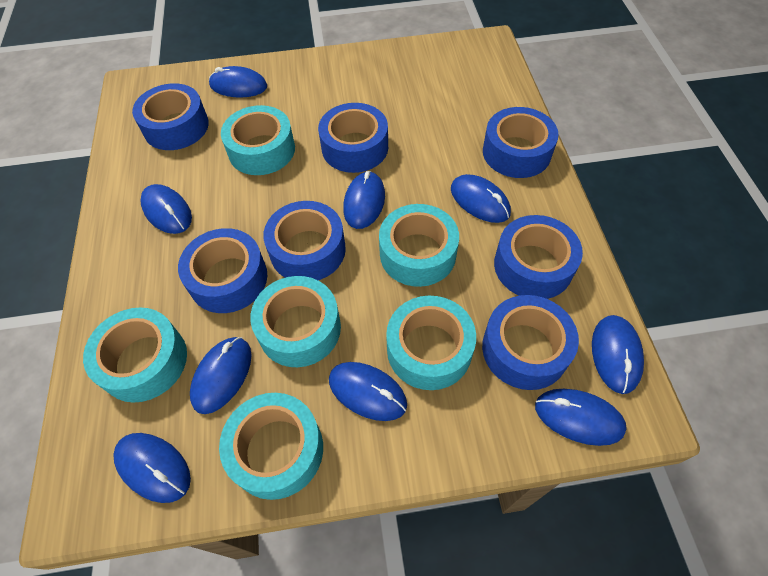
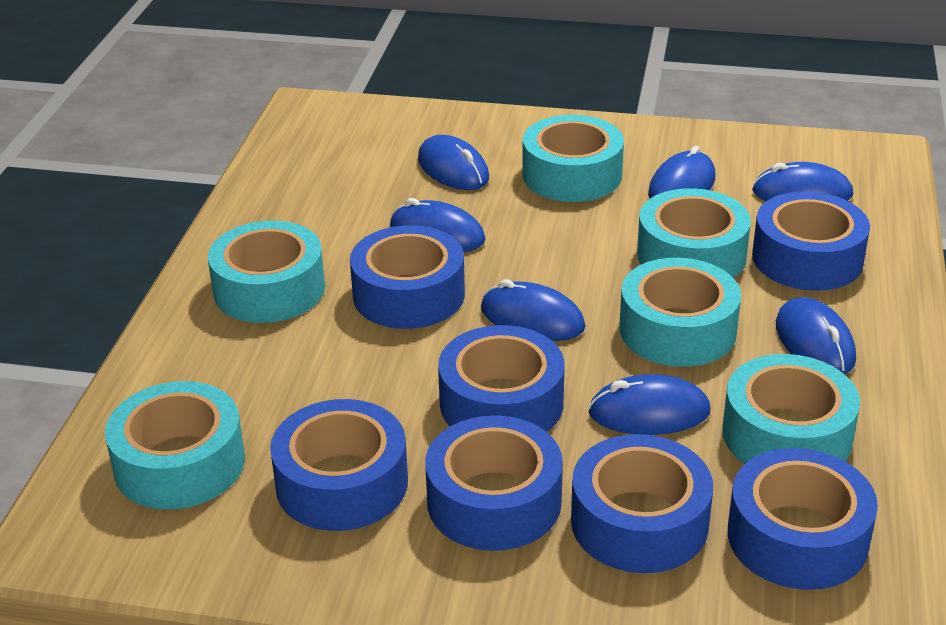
blue mouse: [113,433,191,503] [140,184,192,234] [190,337,252,414] [209,66,267,98] [329,362,407,421] [343,171,385,229] [451,174,511,223] [535,389,627,446] [592,315,644,394] = 9 -> [390,198,485,252] [418,135,489,190] [481,279,585,341] [588,374,711,435] [648,146,716,199] [752,162,853,201] [776,297,856,374] = 7

